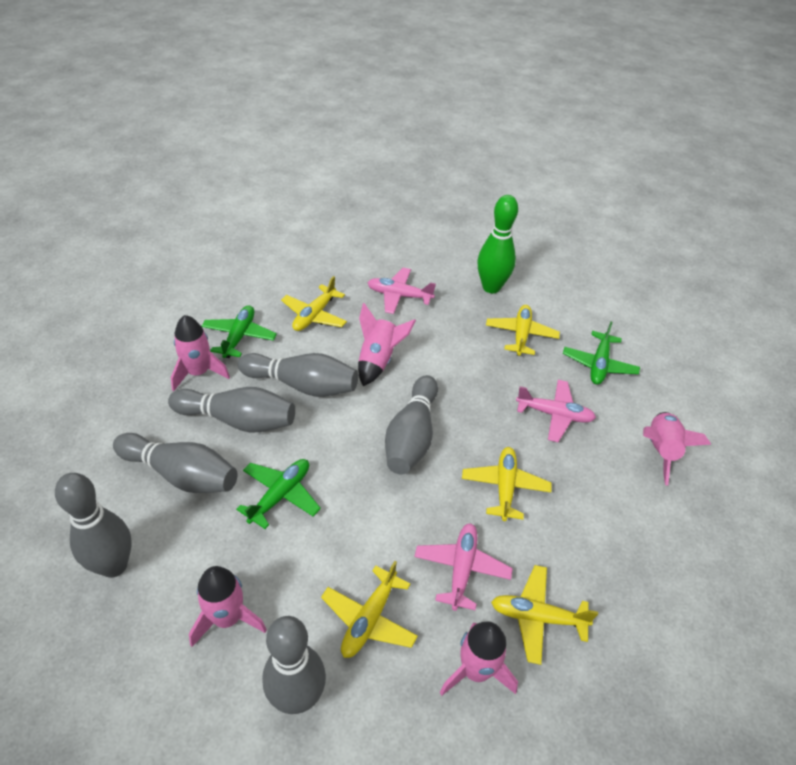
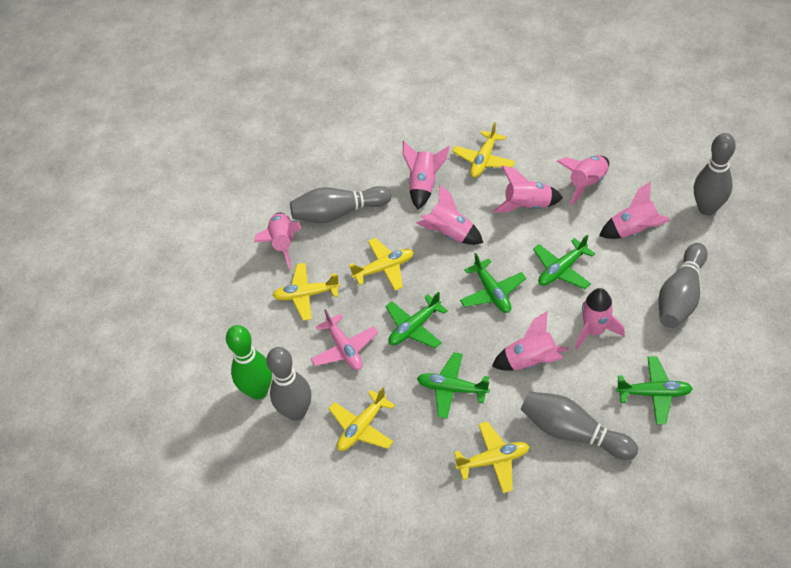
green plane: [201,305,277,358] [236,459,321,529] [563,321,640,385] = 3 -> [386,291,448,348] [417,352,490,419] [460,253,526,313] [533,235,595,289] [616,356,693,424] = 5
grey bowling pin: [55,473,132,578] [113,433,238,493] [168,387,295,433] [238,353,358,397] [262,616,326,714] [385,375,438,475] = 6 -> [267,347,311,421] [290,186,392,223] [521,391,638,460] [658,243,708,328] [694,133,736,215] = 5
pink plane: [368,268,436,314] [414,523,513,611] [516,380,596,442] = 3 -> [311,309,378,370] = 1
pink rocket: [171,315,230,391] [189,566,267,647] [358,303,416,386] [440,622,518,696] [643,412,711,486] = 5 -> [254,213,301,269] [403,141,450,210] [416,185,483,245] [492,311,569,371] [494,165,563,212] [556,155,609,205] [575,288,625,350] [599,181,670,239] = 8

